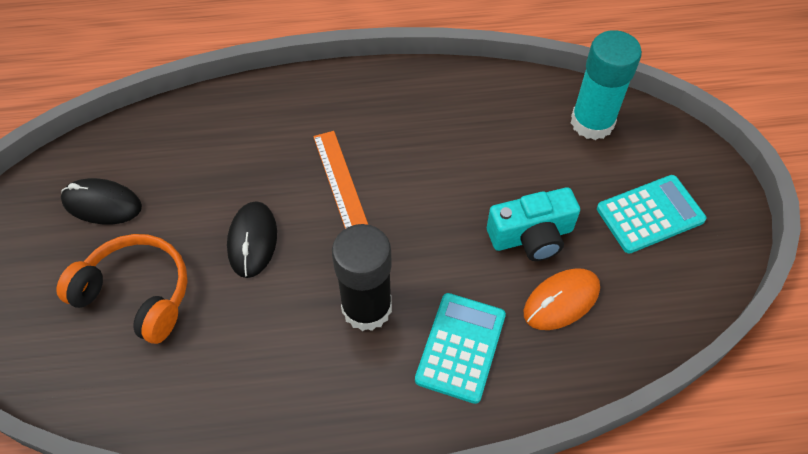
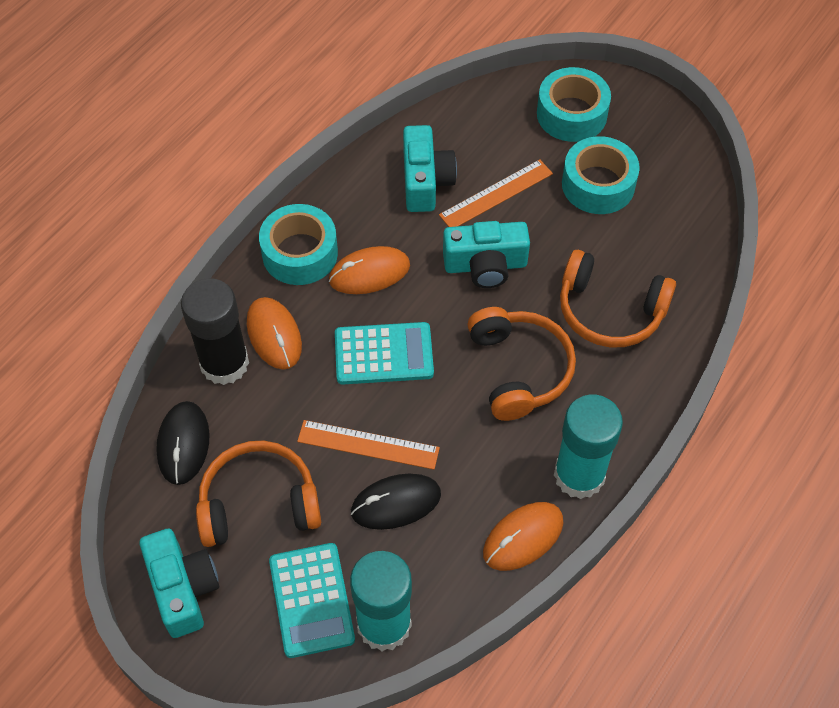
orange headphones: [56,234,188,344] = 1 -> [196,440,321,547] [468,307,576,421] [560,250,676,348] = 3
orange mouse: [524,268,600,330] = 1 -> [247,297,302,369] [329,246,410,294] [483,502,564,571] = 3
orange ruler: [313,131,368,229] = 1 -> [297,420,440,470] [439,159,553,227] = 2
turquoise camera: [487,187,580,261] = 1 -> [140,528,219,638] [403,125,457,212] [443,221,530,288] = 3
turquoise glue stick: [571,30,642,140] = 1 -> [350,551,412,651] [554,395,623,499] = 2
turquoise tape: none = 0 -> [259,204,338,285] [537,67,611,142] [562,136,640,214] = 3

